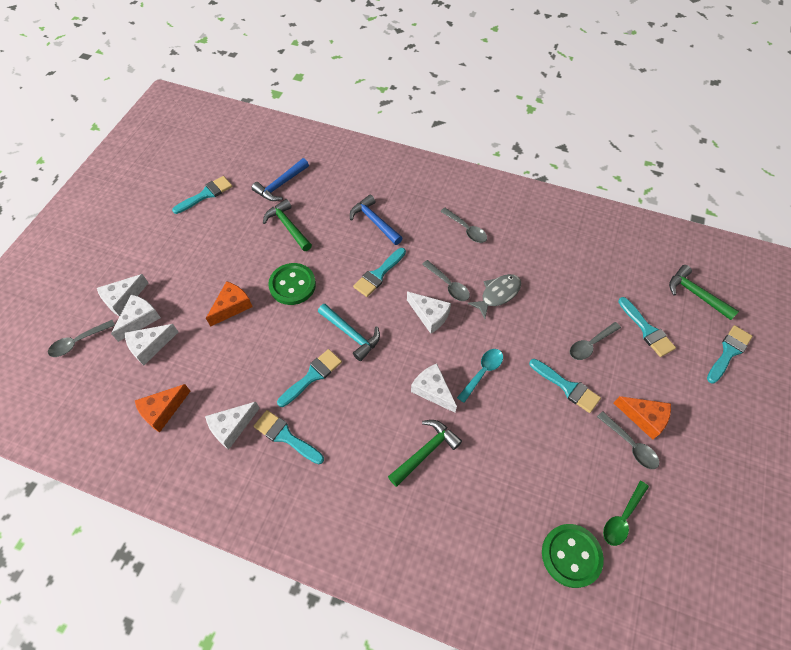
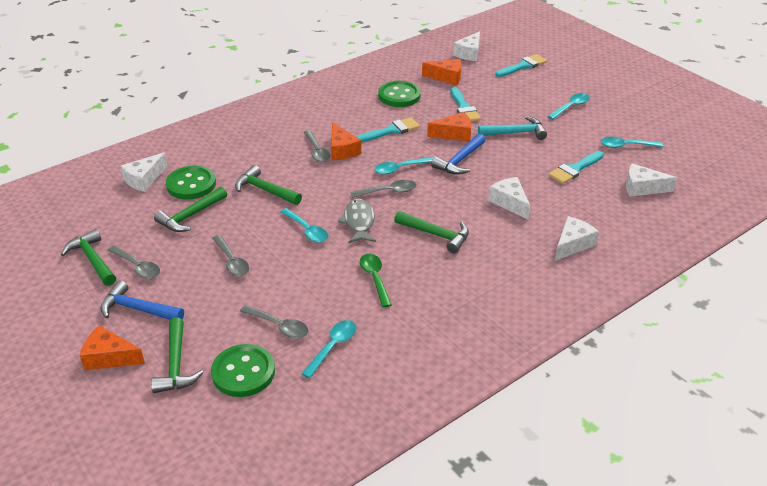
green button: [268,263,316,305] [542,524,604,588] = 2 -> [166,166,216,200] [211,344,275,397] [378,81,421,107] = 3
green hammer: [263,199,312,251] [388,420,462,487] [669,265,739,320] = 3 -> [61,229,116,286] [151,317,204,393] [154,187,227,232] [235,165,302,205] [394,211,469,253] = 5
orange cheese: [135,384,190,433] [206,281,253,327] [614,396,671,440] = 3 -> [80,325,145,370] [331,122,361,160] [422,59,462,85] [427,112,471,142] = 4
turquoise brush: [172,176,232,214] [254,410,324,464] [277,349,342,407] [353,248,406,297] [529,359,601,413] [618,297,676,357] [707,325,753,384] = 7 -> [357,117,420,142] [450,87,481,121] [495,54,547,77] [548,151,604,184] = 4
turquoise spoon: [457,349,503,403] = 1 -> [280,208,328,243] [302,320,356,378] [374,157,433,175] [548,93,590,120] [601,137,663,148] = 5
white cheese: [97,274,148,317] [111,295,161,342] [125,324,178,365] [205,402,260,450] [407,292,451,334] [411,364,457,413] = 6 -> [121,152,168,192] [453,31,480,61] [488,177,530,220] [555,216,599,261] [626,163,677,197] = 5

